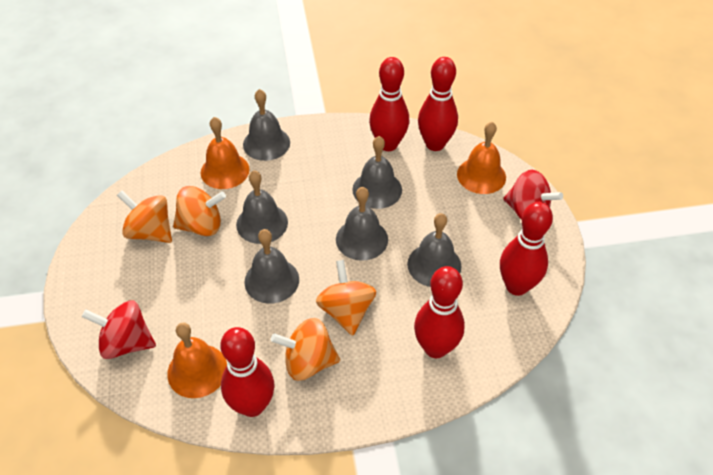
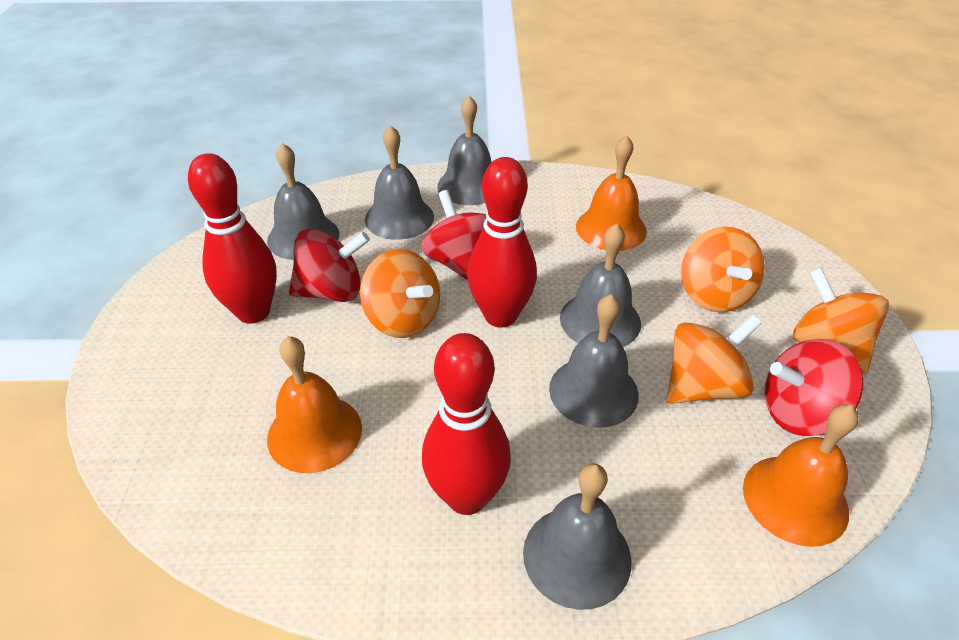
red bowling pin: [221,327,274,417] [369,57,409,151] [414,266,465,358] [418,57,458,151] [500,202,553,296] = 5 -> [188,153,277,324] [422,333,511,515] [467,157,537,328] = 3
red spinning top: [82,300,156,359] [503,170,563,220] = 2 -> [289,229,370,302] [421,190,487,280] [765,339,863,436] = 3

